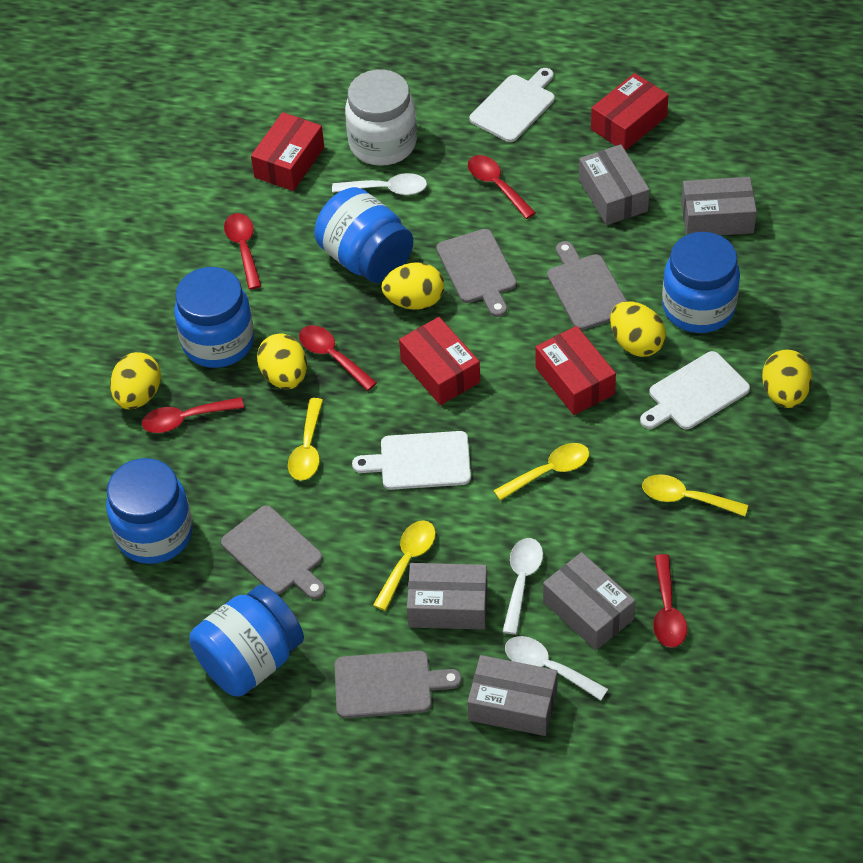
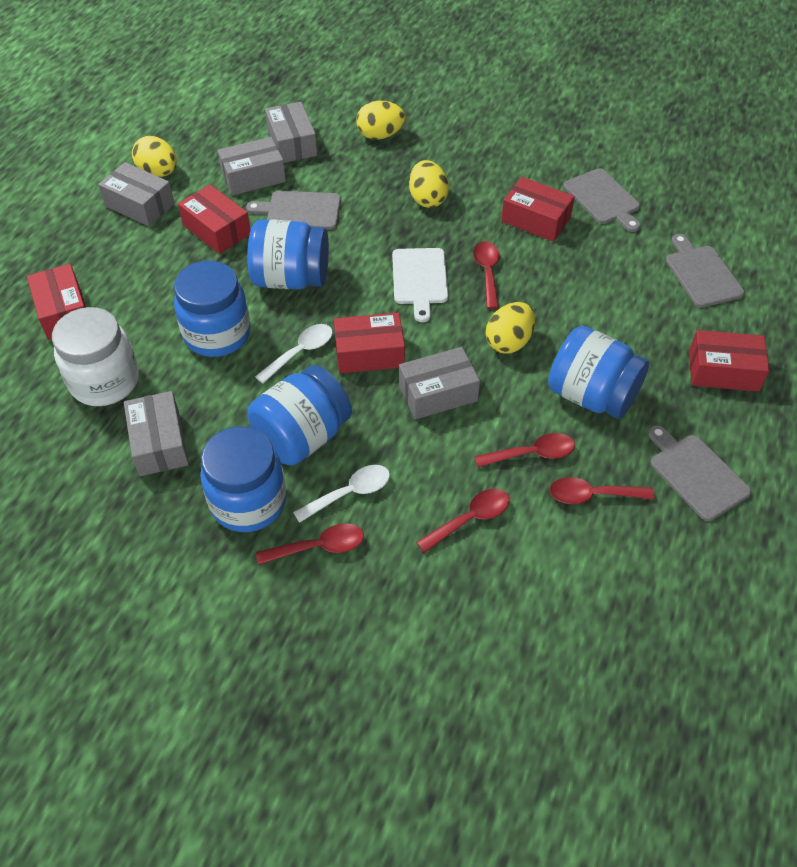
red box: [251,112,324,191] [399,317,480,405] [535,326,616,415] [591,73,669,151] = 4 -> [27,264,86,340] [178,185,250,254] [334,313,405,373] [501,177,575,242] [689,330,769,392] = 5
white cutting board: [352,431,471,490] [470,68,555,142] [640,351,750,430] = 3 -> [392,248,448,322] = 1
white spoon: [332,173,427,195] [502,538,543,635] [505,636,608,701] = 3 -> [255,324,333,384] [293,465,390,523] = 2
yellow egg: [110,352,161,409] [257,334,307,389] [381,262,444,310] [610,301,666,357] [762,350,812,408] = 5 -> [132,136,177,177] [356,101,405,140] [409,160,449,208] [486,302,535,354] = 4
yellow spoon: [288,398,323,481] [373,520,436,611] [493,443,589,501] [642,474,748,516] = 4 -> none = 0

